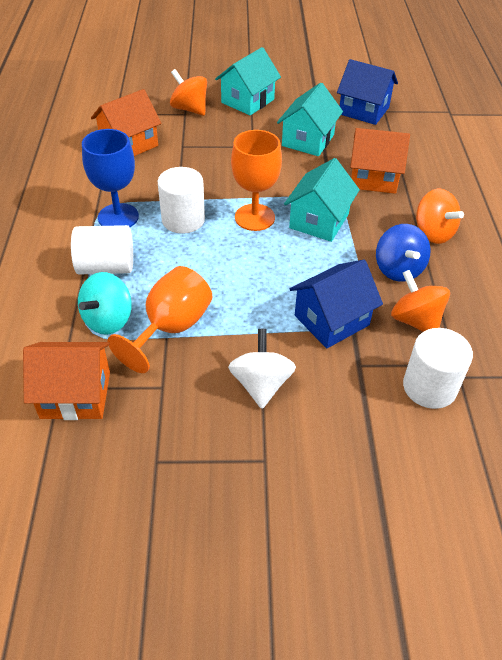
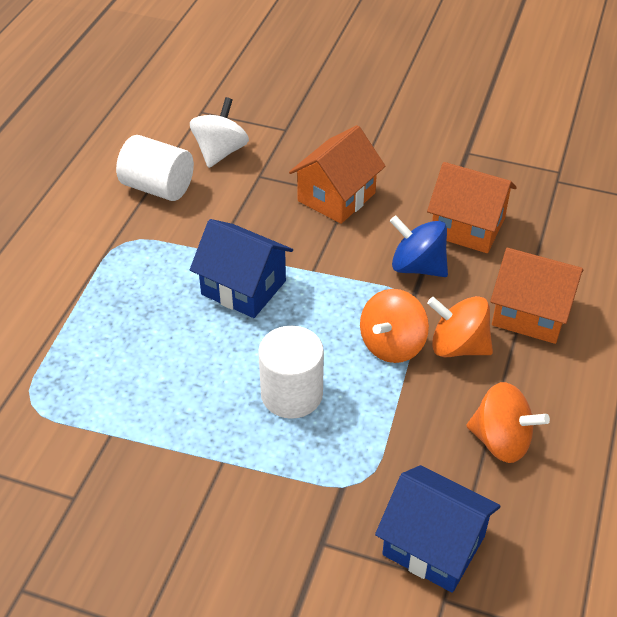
blue goblet: [82,129,139,227] = 1 -> none = 0
orange goblet: [108,266,213,373] [231,130,282,231] = 2 -> none = 0
turquoise house: [215,47,281,115] [277,83,343,156] [284,158,360,242] = 3 -> none = 0
turquoise spinning top: [78,272,132,335] = 1 -> none = 0
white cylinder: [71,225,133,275] [158,167,205,234] [403,328,473,409] = 3 -> [116,135,194,201] [258,326,324,419] = 2

